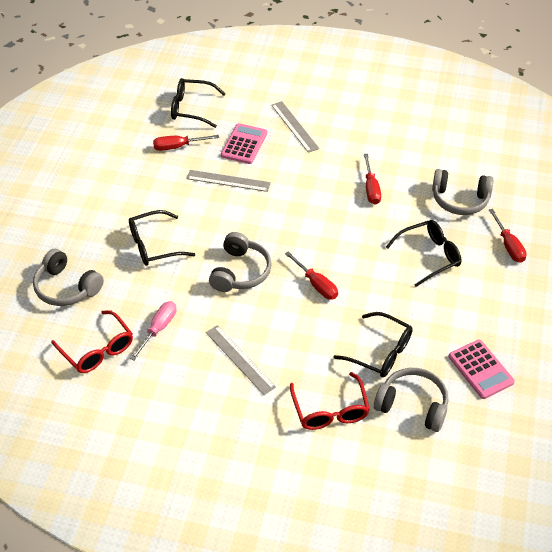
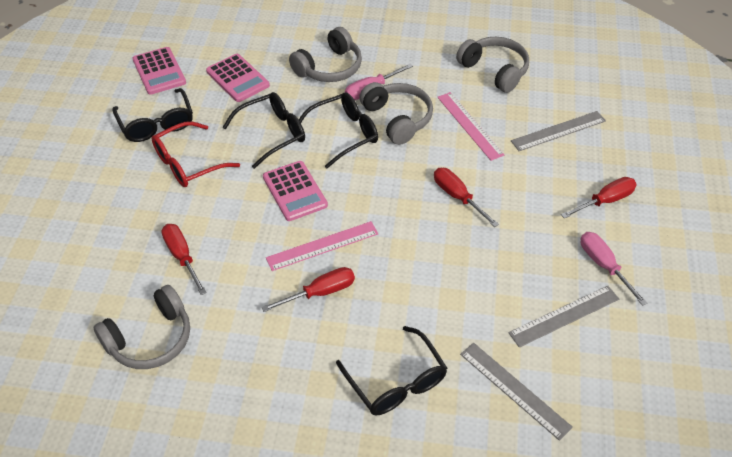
pink calculator: [221,123,267,164] [449,340,515,399] = 2 -> [133,47,186,95] [206,54,270,102] [263,161,328,221] = 3
pink ruler: none = 0 -> [266,221,378,271] [437,92,504,161] = 2
pink screwdriver: [130,301,177,360] = 1 -> [345,64,413,100] [581,232,647,306] = 2
red glasses: [51,310,133,373] [290,372,370,430] = 2 -> [152,121,240,187] = 1

